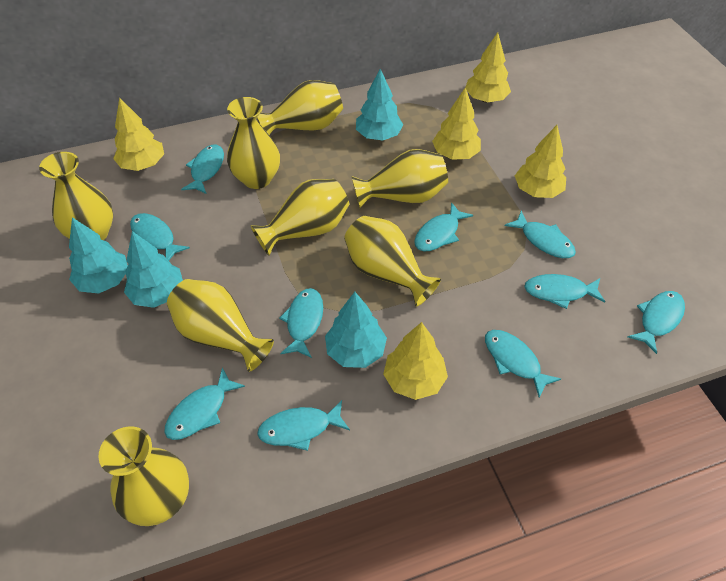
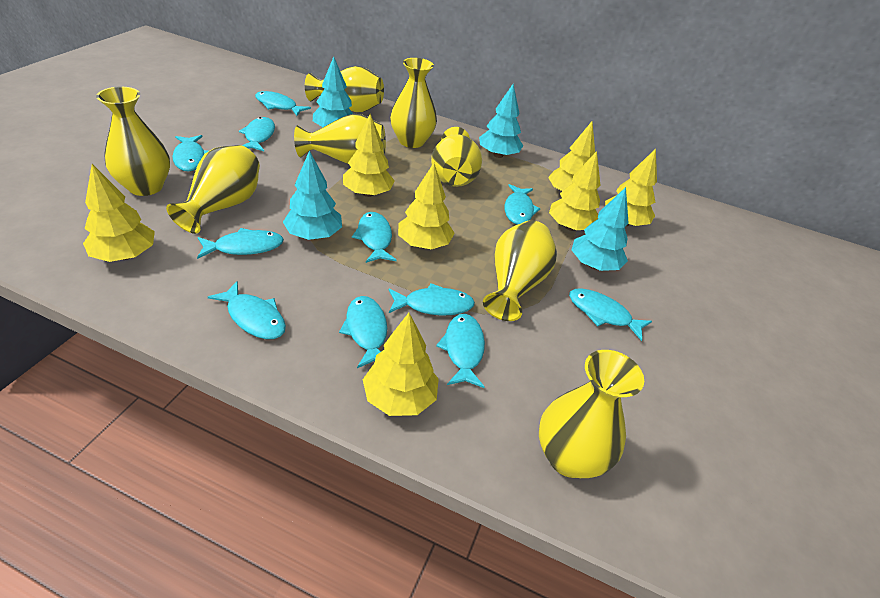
turquoise fish: [130,213,190,261] [164,367,245,440] [181,144,224,194] [257,400,350,451] [279,288,323,358] [414,202,473,251] [485,330,561,398] [505,211,576,258] [524,274,605,309] [628,291,685,354] = 10 -> [172,135,208,171] [197,228,284,259] [208,281,286,339] [239,117,275,151] [255,91,311,116] [339,296,387,368] [352,212,396,263] [389,283,475,316] [436,314,485,388] [504,184,540,225] [569,288,652,341] = 11
yellow tree: [113,97,164,171] [383,322,448,400] [432,88,481,160] [465,32,511,102] [515,125,566,198] = 5 -> [83,164,155,262] [343,114,395,197] [363,313,439,416] [398,163,454,249] [548,122,595,191] [549,151,601,231] [605,149,657,226] = 7

